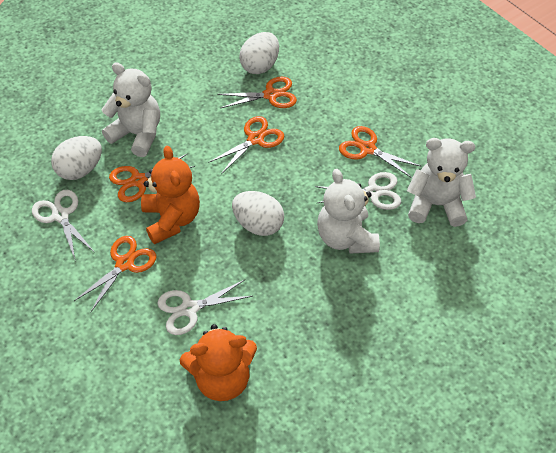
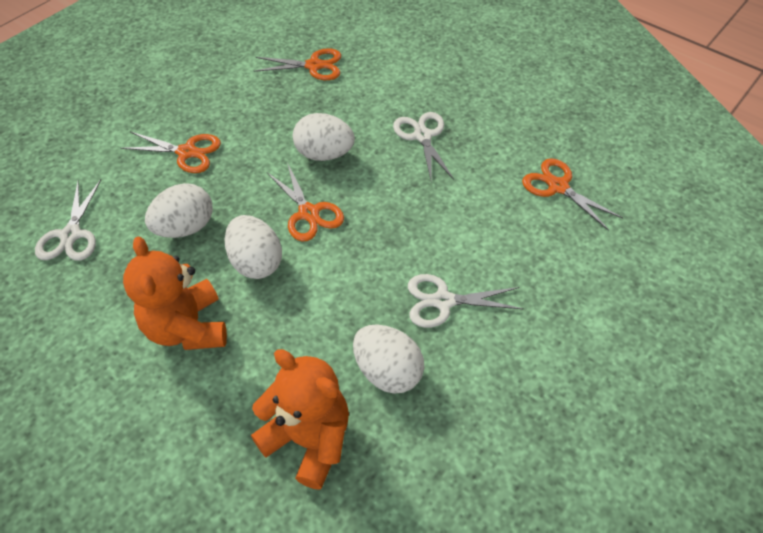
orange scissors: [74,236,156,313] [109,153,195,202] [208,116,284,174] [217,77,297,108] [339,126,422,178] = 5 -> [121,132,221,173] [254,48,341,80] [267,164,344,241] [522,158,623,231] = 4
white egg: [51,136,102,180] [232,191,284,236] [239,32,279,74] = 3 -> [145,183,213,238] [225,215,282,279] [293,113,355,161] [353,325,424,394] = 4
white teddy bear: [101,62,160,157] [317,169,380,254] [407,138,476,227] = 3 -> none = 0

